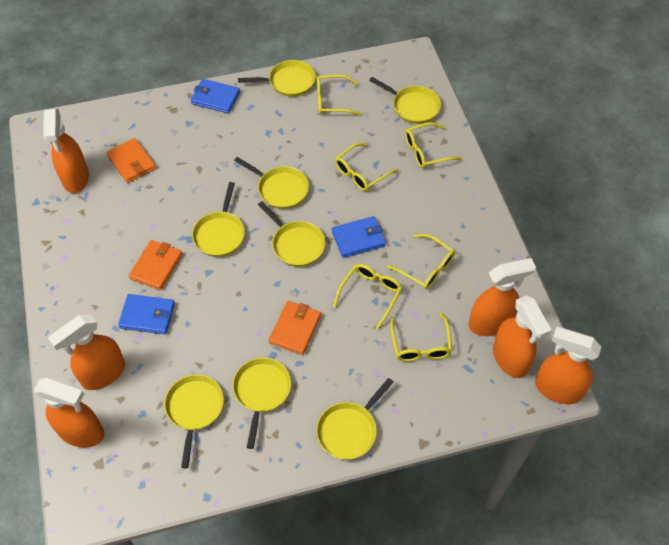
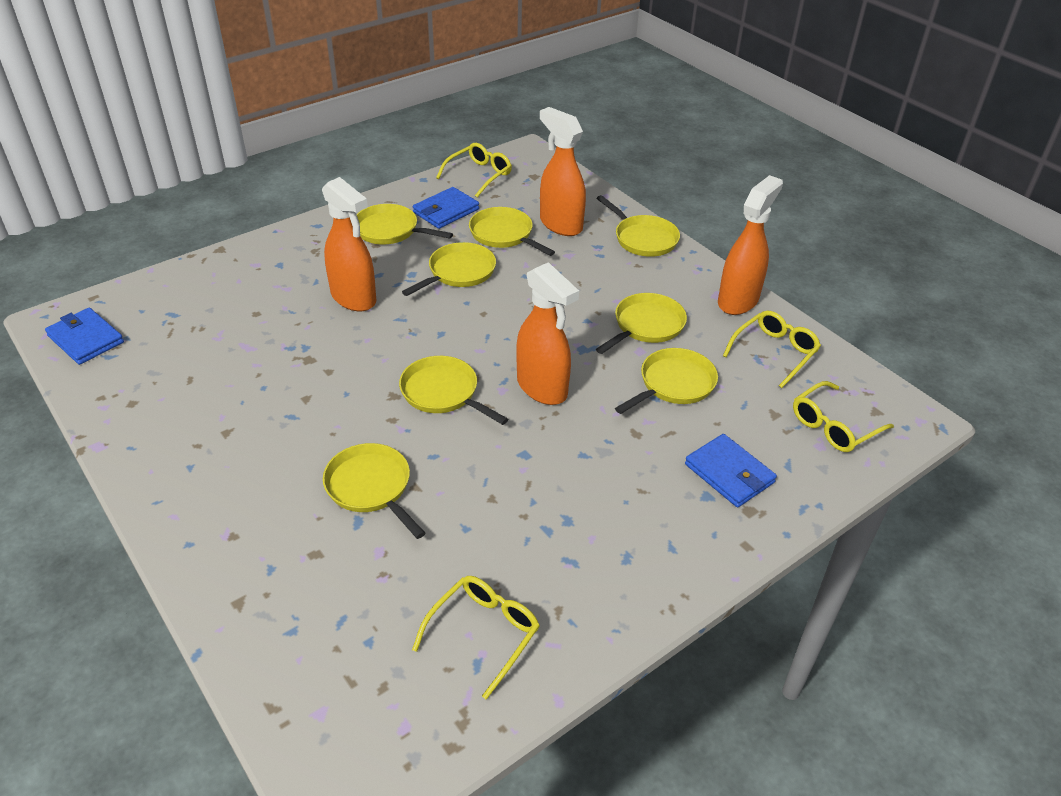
orange spray bottle: [34,378,104,448] [43,109,89,193] [48,315,125,390] [469,258,536,336] [493,296,552,378] [535,327,601,404] = 6 -> [322,177,376,311] [516,262,579,405] [540,107,586,236] [718,175,783,315] = 4
orange wallet: [106,138,156,183] [129,240,182,290] [269,301,321,355] = 3 -> none = 0
yellow glasses: [317,75,361,116] [333,264,402,329] [335,143,398,191] [387,234,455,289] [390,313,452,361] [405,122,462,168] = 6 -> [412,576,540,700] [436,143,512,198] [723,311,821,388] [793,381,894,452] = 4

